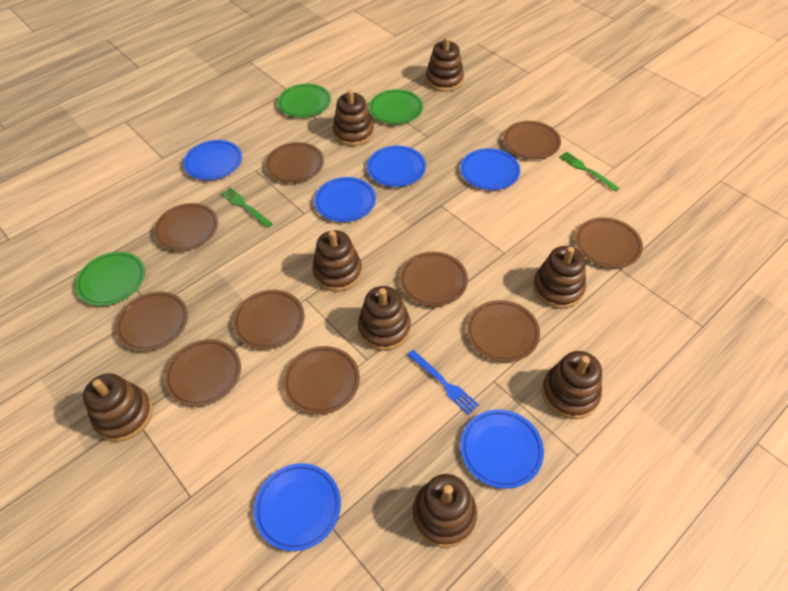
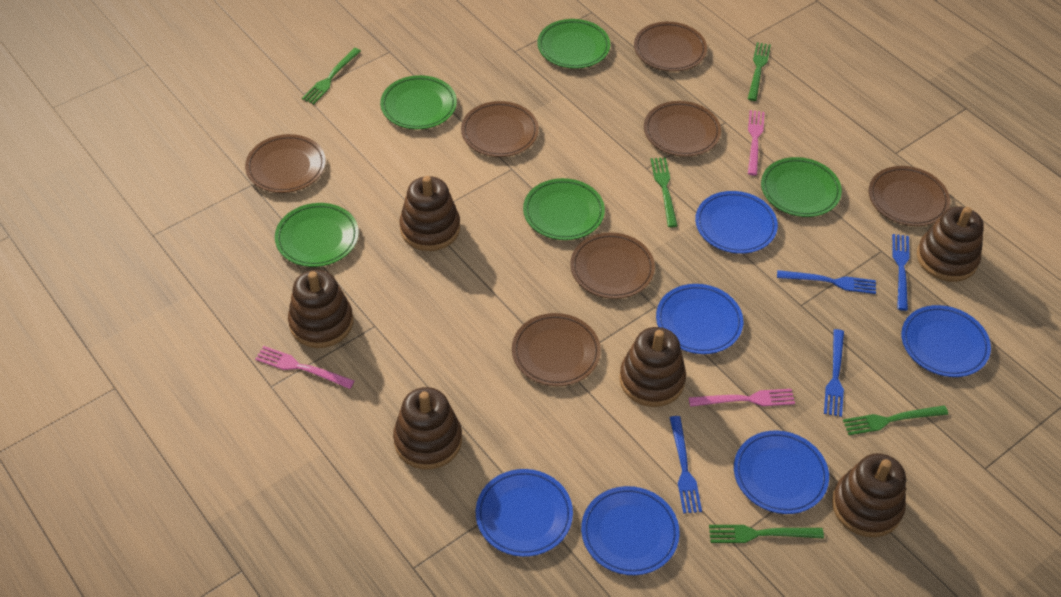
blue fork: [407,350,479,415] = 1 -> [669,416,702,514] [777,270,876,294] [824,329,844,417] [892,234,910,311] = 4
brown plate: [115,292,188,351] [153,203,218,251] [164,339,241,406] [233,290,304,350] [265,142,324,183] [283,346,360,414] [399,252,468,307] [466,300,540,362] [503,121,561,159] [575,217,643,268] = 10 -> [245,134,326,193] [461,101,539,157] [512,313,601,386] [570,232,655,299] [634,22,707,71] [644,101,721,157] [869,166,950,226] = 7
brown stacking toy: [83,373,153,442] [312,230,362,292] [333,89,374,146] [358,286,411,351] [413,474,477,548] [426,37,464,92] [533,246,586,309] [542,351,602,419] = 8 -> [288,270,353,348] [393,387,462,470] [399,176,460,251] [619,327,686,407] [832,453,906,538] [917,207,984,282] = 6
green fork: [221,187,273,228] [559,151,619,192] = 2 -> [302,48,361,104] [651,157,678,227] [709,525,824,543] [748,42,771,101] [843,405,948,435] = 5
green plate: [75,252,145,306] [277,84,331,118] [369,89,423,124] = 3 -> [275,203,359,267] [380,75,457,129] [523,178,605,240] [537,19,610,69] [761,157,842,217] = 5
pink fork: none = 0 -> [255,346,354,389] [689,389,795,407] [748,110,765,175] = 3

